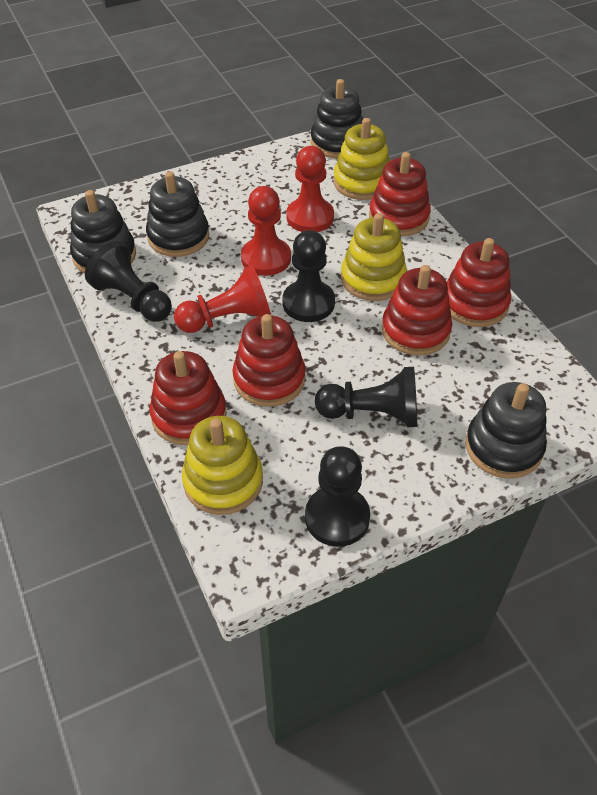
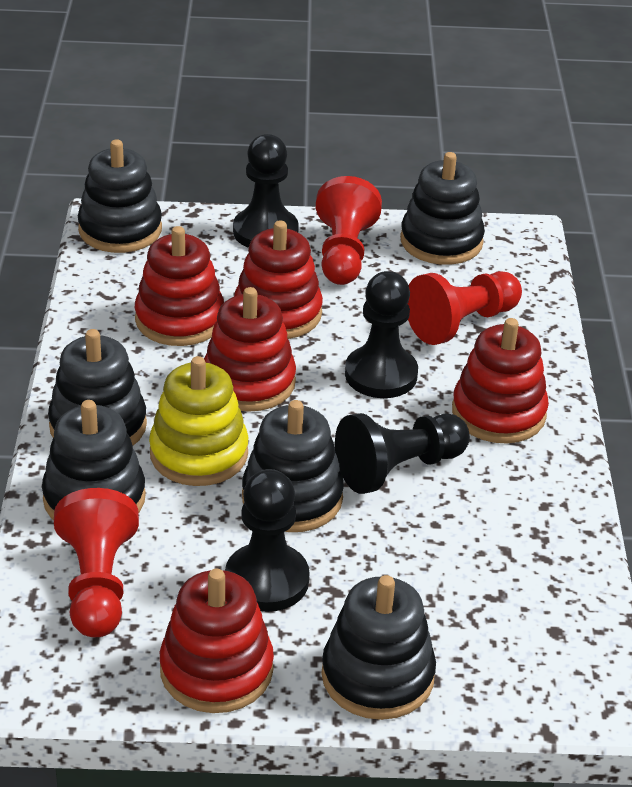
black stacking toy: [70,190,136,273] [146,171,209,257] [311,79,363,158] [465,382,547,479] = 4 -> [42,400,146,520] [48,329,147,446] [78,139,162,253] [242,400,344,532] [321,575,436,720] [400,152,485,265] = 6
yellow stacking toy: [182,416,263,515] [333,118,390,200] [341,213,407,301] = 3 -> [149,356,248,486] = 1

